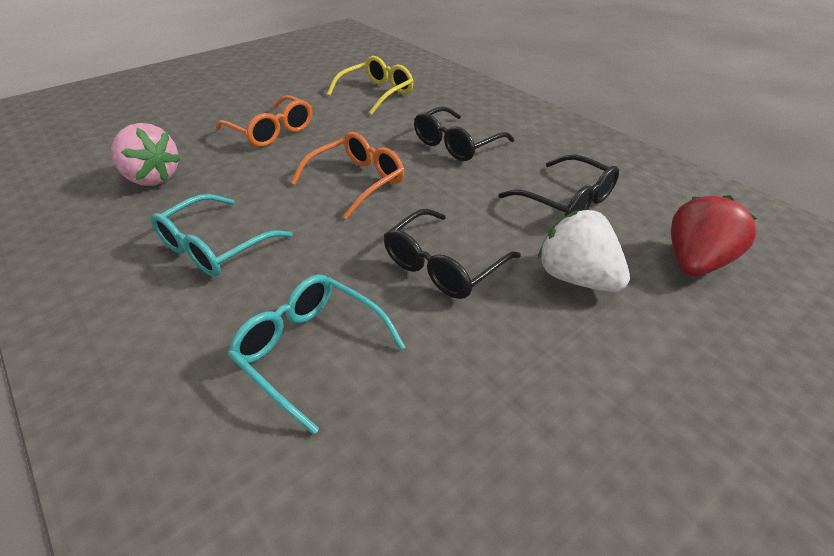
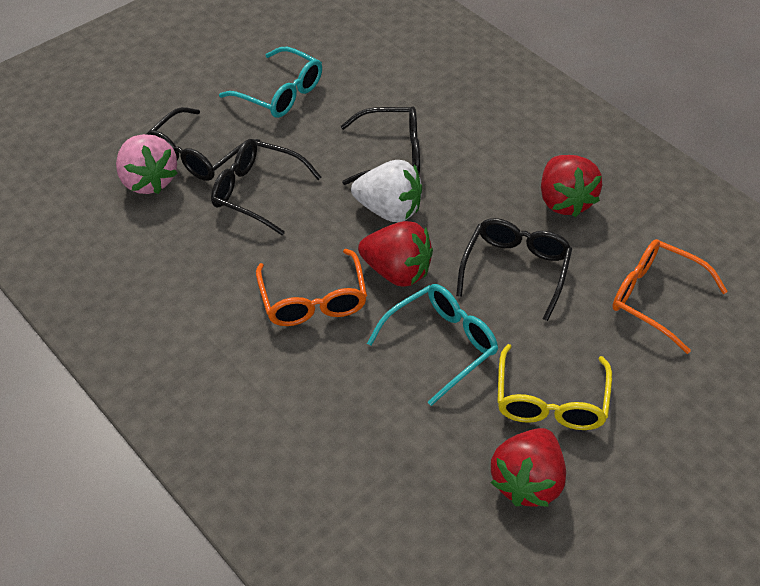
black glasses: [384,209,521,299] [414,106,514,161] [498,154,619,216] = 3 -> [146,107,260,181] [211,139,321,236] [341,106,420,185] [456,218,572,321] = 4
red strawberry: [671,195,757,276] = 1 -> [358,221,433,287] [490,428,566,507] [541,155,602,217] = 3

